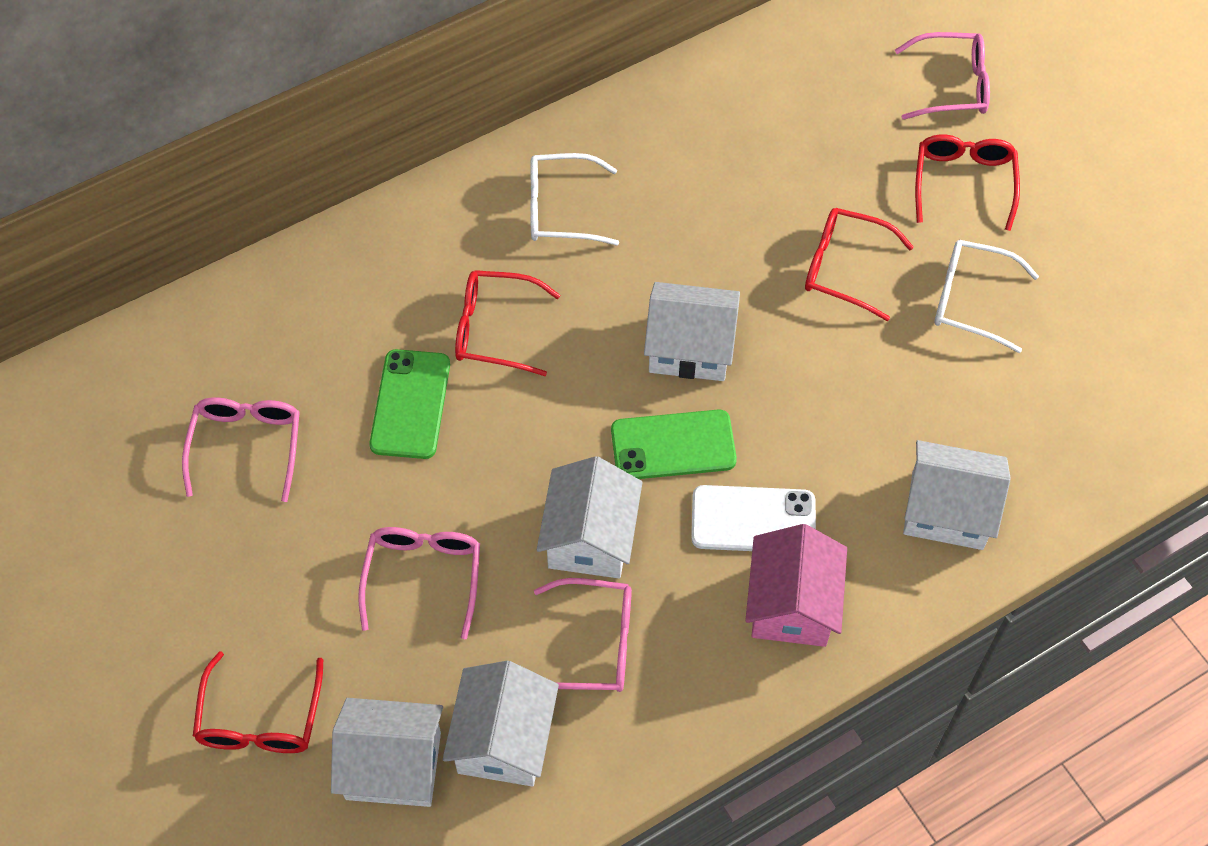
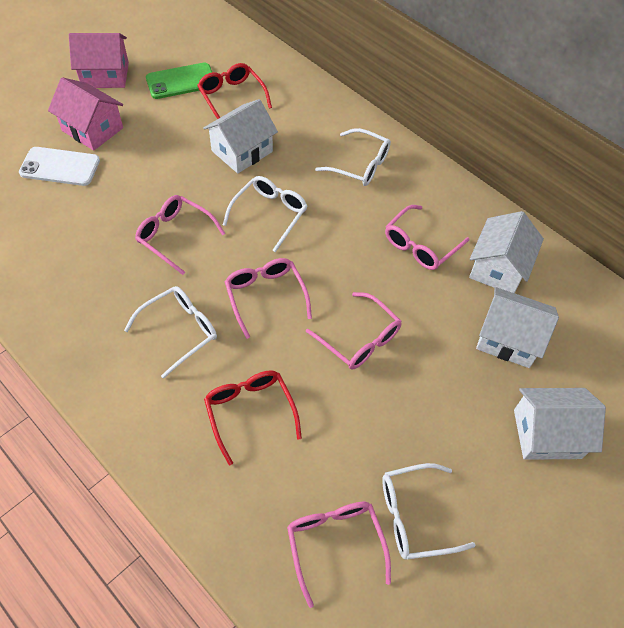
green phone: [369,349,450,459] [611,409,737,479] = 2 -> [146,63,212,99] = 1
pink glasses: [182,397,300,502] [358,527,480,639] [534,578,632,692] [895,32,990,120] = 4 -> [135,195,225,275] [225,258,312,339] [287,502,391,608] [306,292,402,370] [385,205,469,270] = 5
pink house: [745,524,847,647] = 1 -> [48,77,123,151] [69,33,129,88] = 2
red glasses: [193,651,323,753] [455,270,560,376] [805,208,914,321] [915,134,1020,231] = 4 -> [197,63,272,119] [204,370,302,465] = 2
white glasses: [530,153,619,246] [934,240,1039,353] = 2 -> [124,286,217,379] [223,176,307,252] [315,128,391,186] [382,463,475,560] = 4
white house: [331,698,443,807] [443,661,559,786] [537,456,643,578] [644,282,740,381] [903,440,1011,550] = 5 -> [203,99,278,173] [469,211,544,293] [476,287,559,368] [514,388,606,460] = 4

